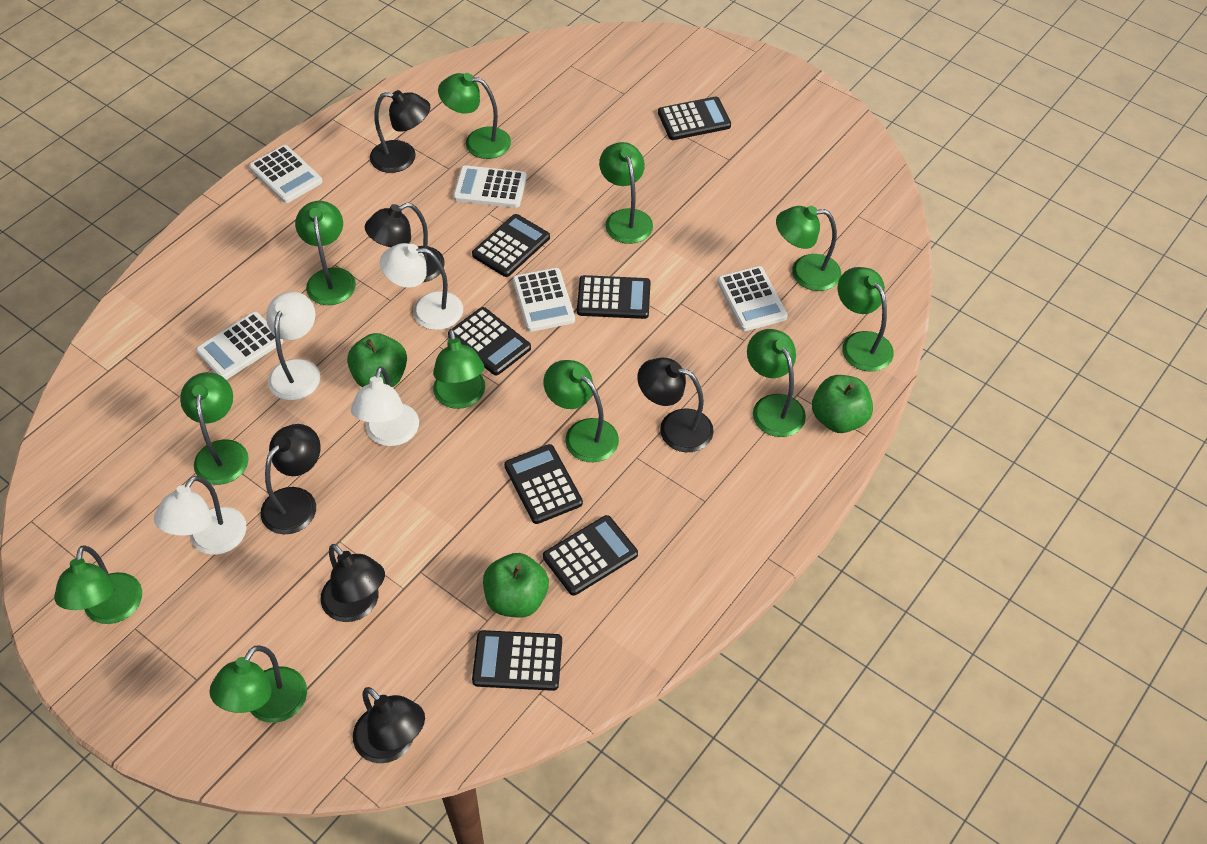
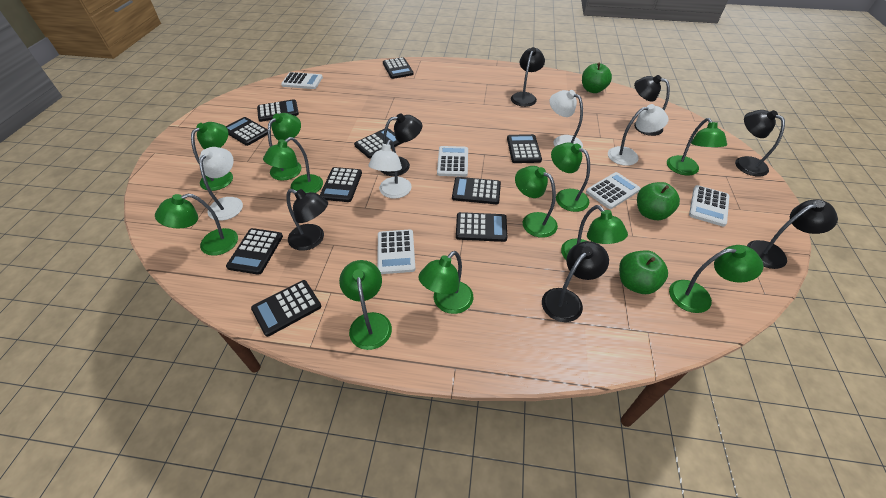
black calculator: [448,307,531,375] [472,214,550,277] [472,630,562,691] [504,444,583,524] [543,515,638,595] [577,275,651,319] [658,97,731,140] = 7 -> [226,117,268,146] [226,228,283,275] [251,280,321,337] [257,99,299,122] [320,167,362,202] [354,128,403,158] [383,57,414,79] [452,177,501,204] [456,212,507,242] [507,134,542,163] = 10
black lamp: [260,424,320,534] [320,544,385,622] [353,687,425,763] [365,203,445,282] [370,90,430,173] [637,358,714,452] = 6 -> [286,189,328,251] [381,113,422,176] [511,47,545,107] [542,241,609,322] [634,75,670,136] [735,110,785,177] [747,199,838,269] = 7

